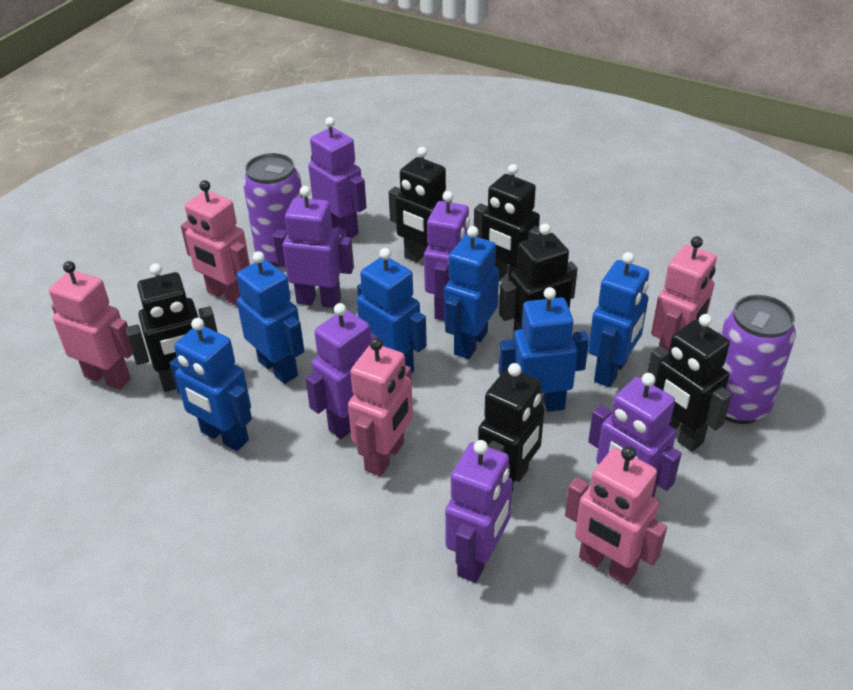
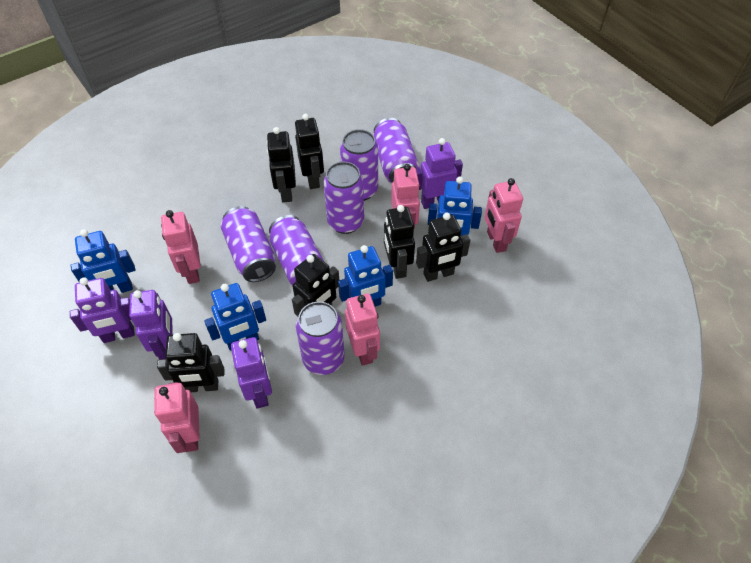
blue robot: [169,318,252,451] [237,251,304,384] [357,248,427,373] [444,226,499,359] [498,287,589,412] [588,252,649,387] = 6 -> [71,229,135,293] [204,283,266,350] [338,245,393,307] [428,176,482,236] = 4
purple can: [243,153,303,267] [721,295,796,424] = 2 -> [221,206,276,282] [269,215,324,286] [296,302,345,375] [324,162,364,234] [340,129,378,201] [373,118,419,183] = 6
purple robot: [273,186,354,308] [305,303,378,439] [308,117,367,238] [424,191,470,321] [445,440,513,583] [588,373,682,497] = 6 -> [70,277,135,343] [129,290,172,360] [231,337,272,409] [416,138,463,209] = 4

